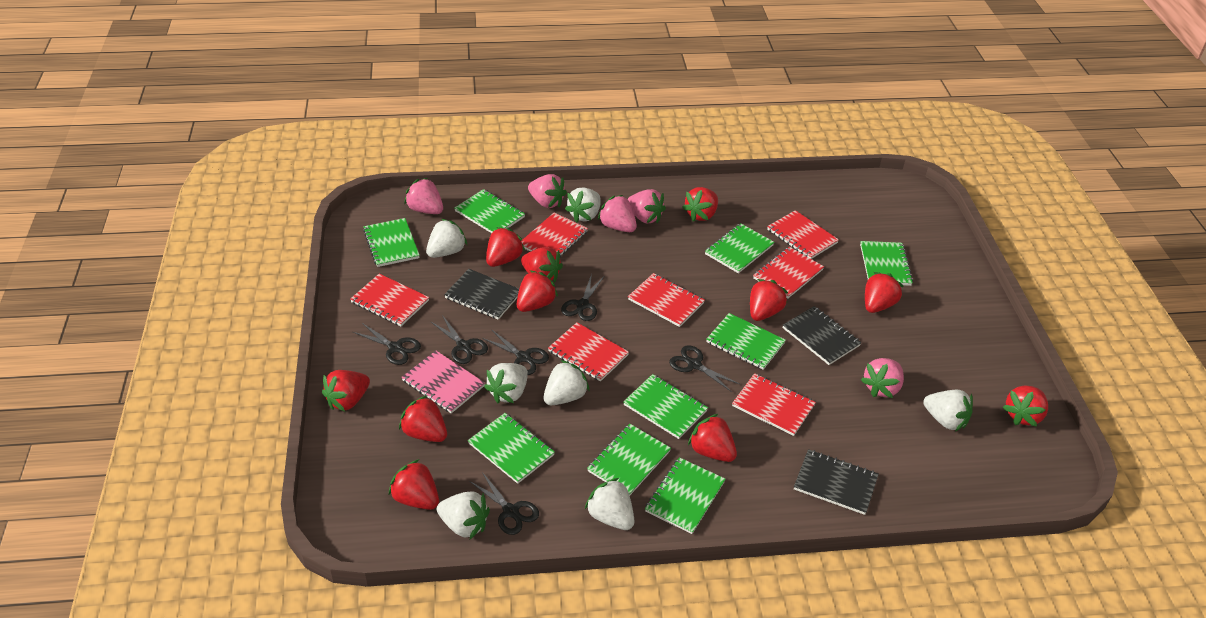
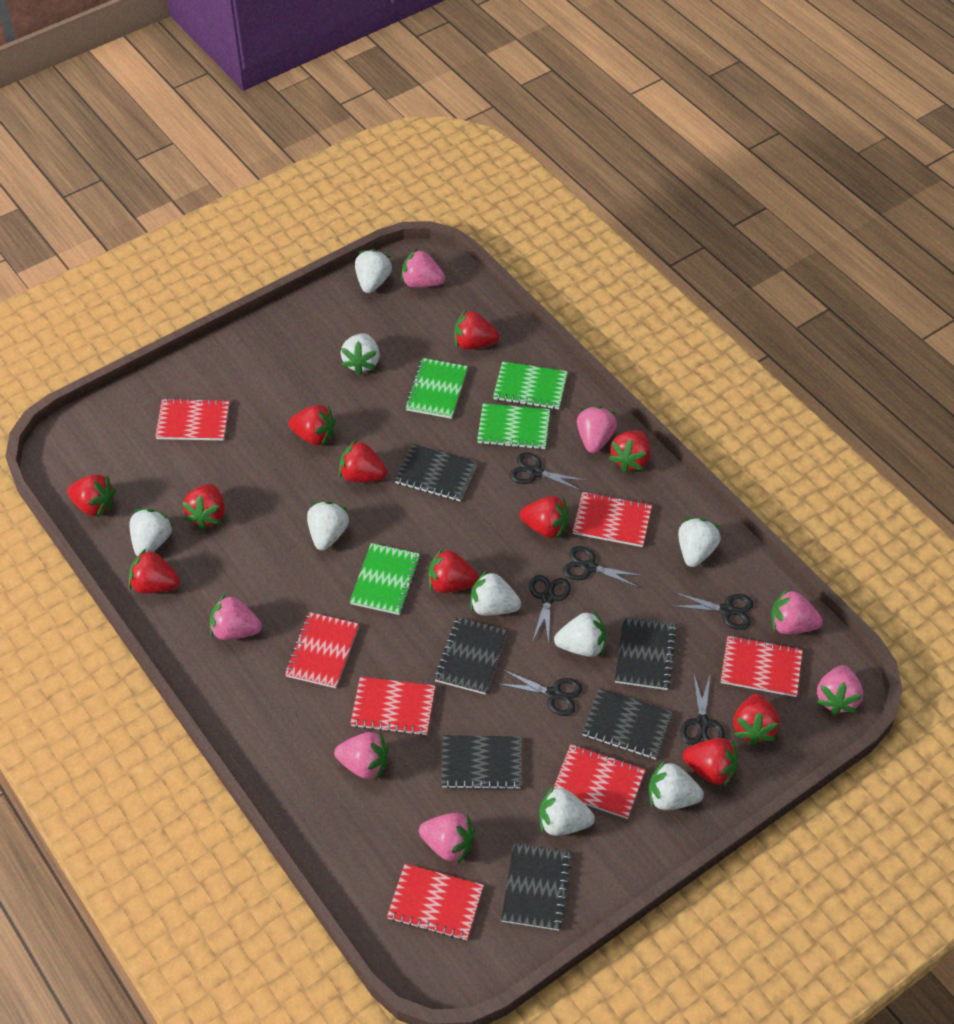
black notebook: [444,269,519,320] [783,306,861,365] [794,449,879,515] = 3 -> [395,444,477,501] [434,617,508,695] [441,735,521,790] [501,843,572,930] [582,688,673,760] [615,617,677,690] = 6
green notebook: [363,218,420,267] [455,189,525,233] [468,413,555,484] [587,424,671,496] [623,374,708,439] [645,457,725,534] [705,223,774,273] [706,313,786,370] [860,241,913,286] = 9 -> [350,543,420,615] [405,358,468,419] [477,403,550,450] [493,361,568,410] = 4
pink notebook: [402,351,485,413] = 1 -> none = 0
pink strawberry: [404,178,443,214] [528,174,567,208] [598,195,637,232] [628,189,666,223] [861,358,904,398] = 5 -> [210,594,262,640] [334,732,388,781] [401,249,445,288] [419,813,475,864] [577,406,617,453] [771,588,823,634] [816,665,863,715] = 7
white strawberry: [426,219,467,258] [437,491,490,539] [484,363,528,404] [543,360,590,405] [565,187,601,223] [585,478,634,530] [923,390,973,432] = 7 -> [129,509,174,556] [307,501,349,550] [341,333,380,375] [355,249,393,293] [470,570,521,616] [539,786,595,836] [554,610,606,657] [648,760,704,810] [678,518,721,567] = 9

